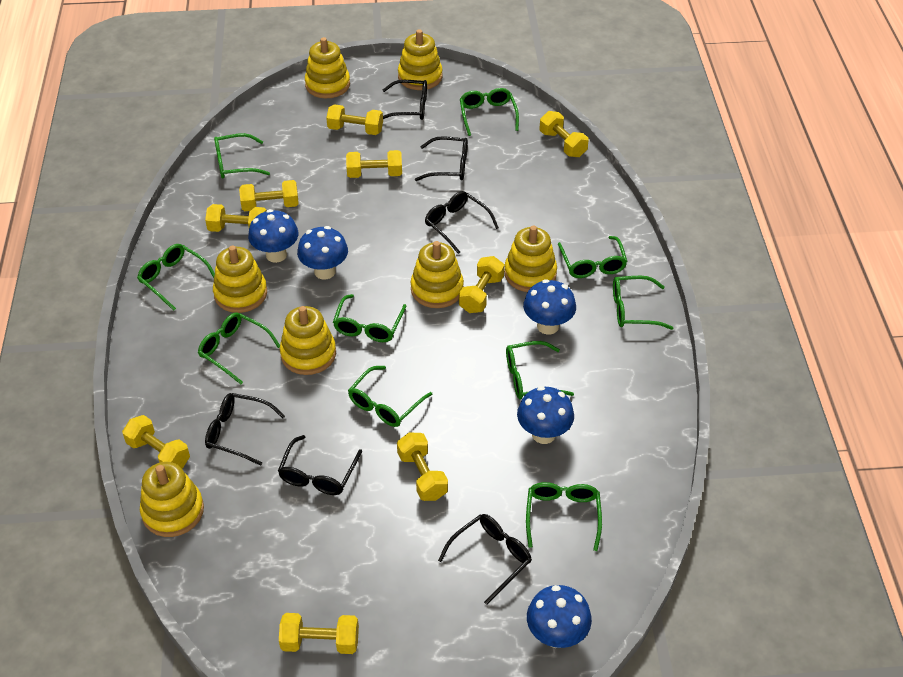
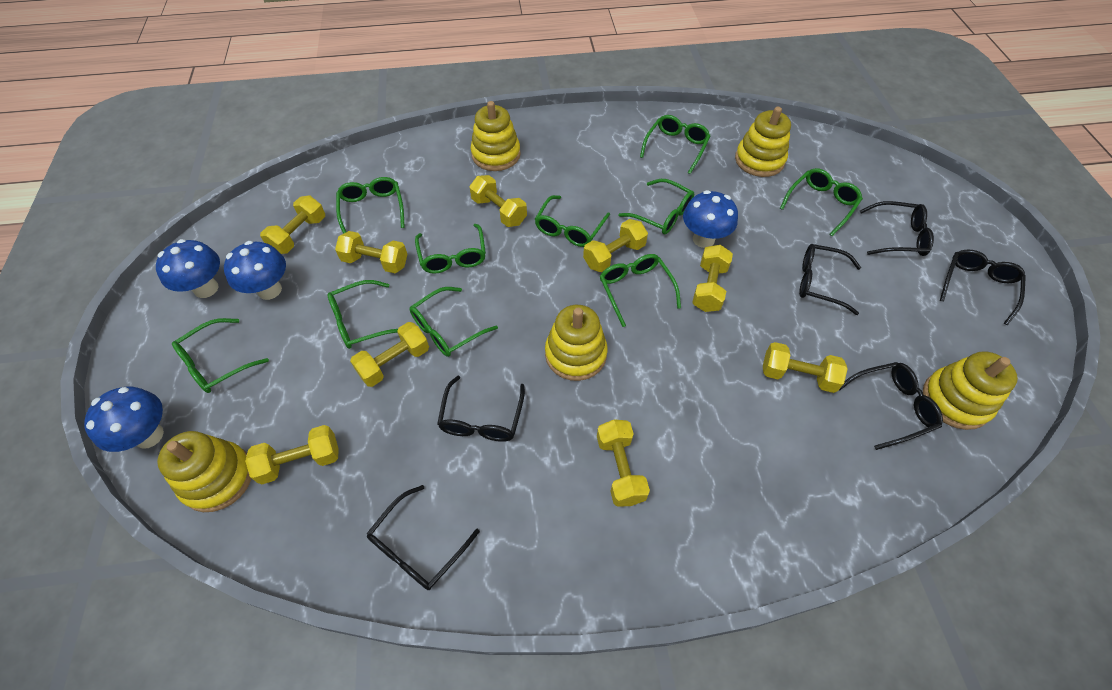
blue mushroom: [248,209,299,263] [297,226,348,279] [517,386,574,444] [523,279,576,335] [527,585,592,648] = 5 -> [84,387,164,452] [156,239,220,298] [224,241,286,300] [683,190,738,248] = 4
yellow stacking toy: [140,462,204,537] [213,245,267,313] [280,306,336,375] [305,37,350,98] [398,29,443,90] [410,241,464,308] [504,226,557,292] = 7 -> [157,431,252,512] [471,101,521,171] [545,305,608,381] [735,107,791,177] [923,351,1018,430] = 5

